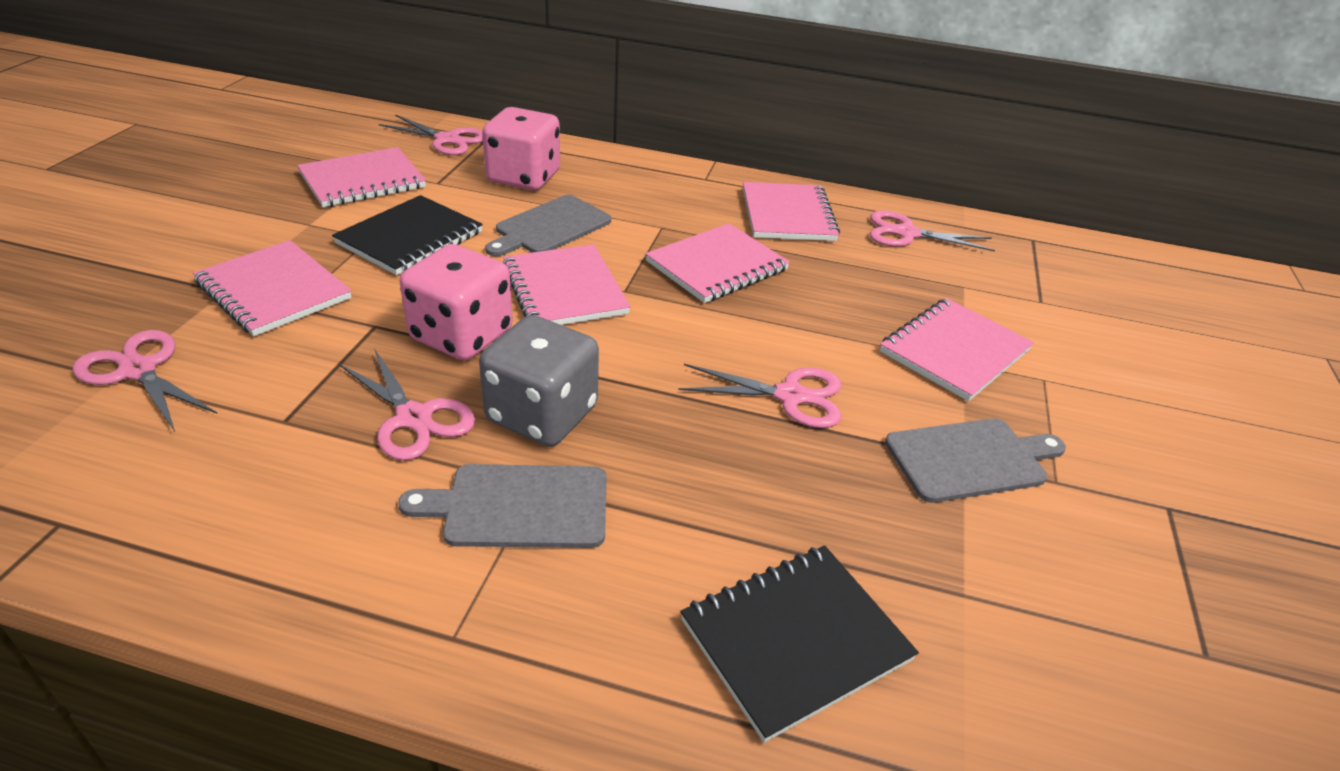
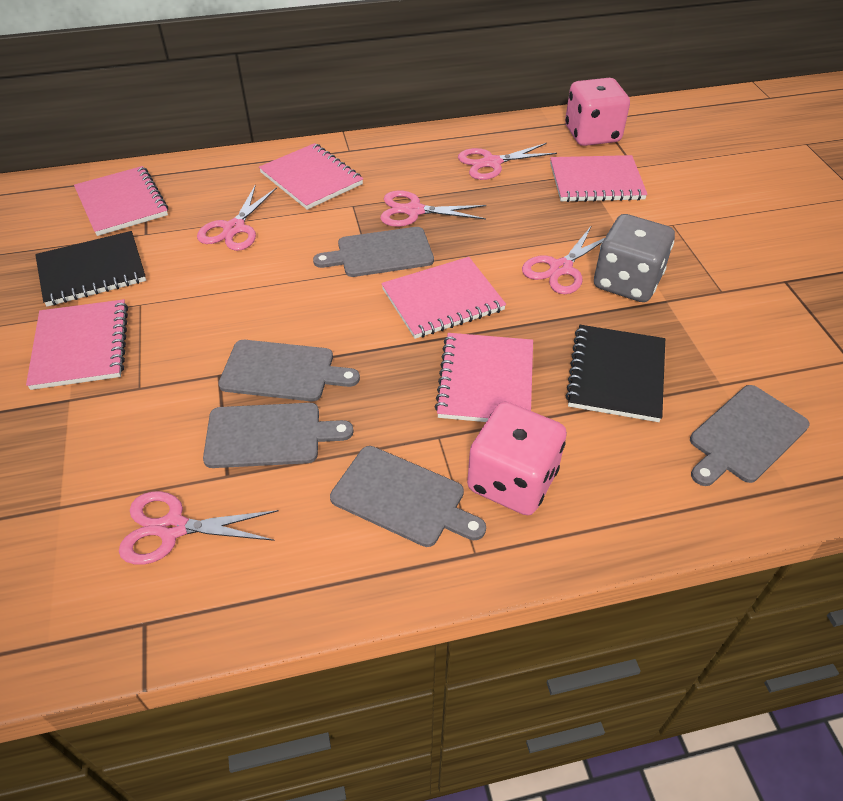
grey cutting board: [399,464,607,548] [485,195,611,257] [885,418,1066,503] = 3 -> [203,403,354,468] [218,340,360,401] [313,227,434,277] [330,446,486,547] [690,385,810,486] = 5

